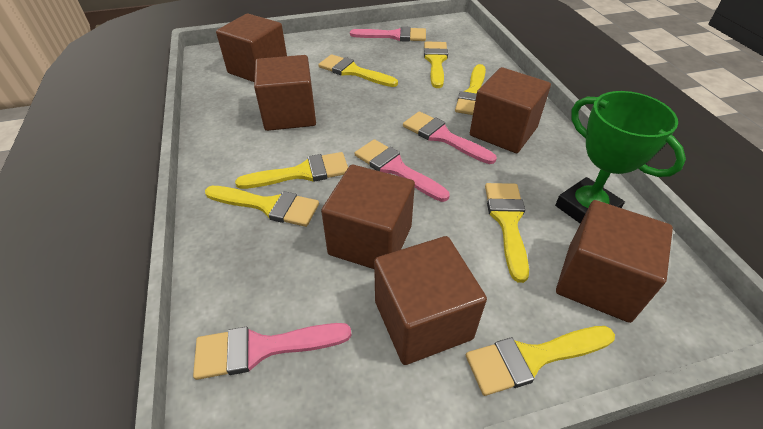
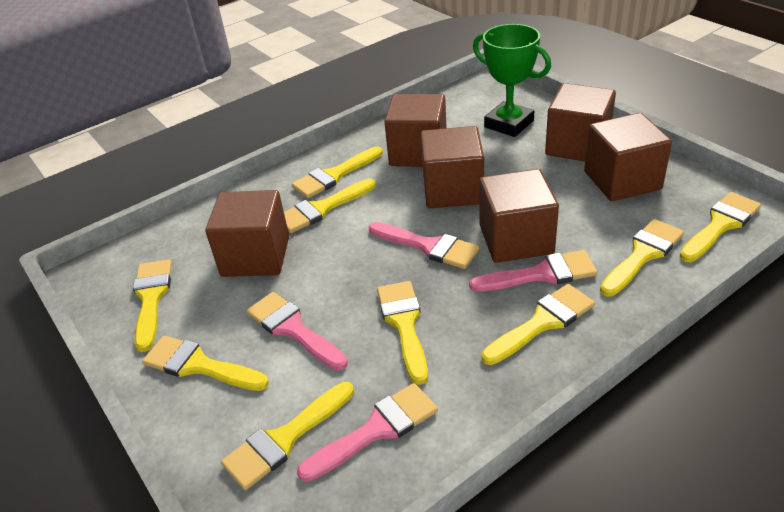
yellow brush: [205,186,319,227] [235,152,348,189] [318,54,398,87] [424,42,448,88] [455,64,486,115] [466,326,615,396] [485,183,529,283] = 7 -> [133,259,172,352] [142,336,269,391] [221,382,354,490] [284,179,376,233] [292,146,383,198] [377,281,428,385] [481,284,595,365] [600,219,684,296] [680,192,761,262] = 9

